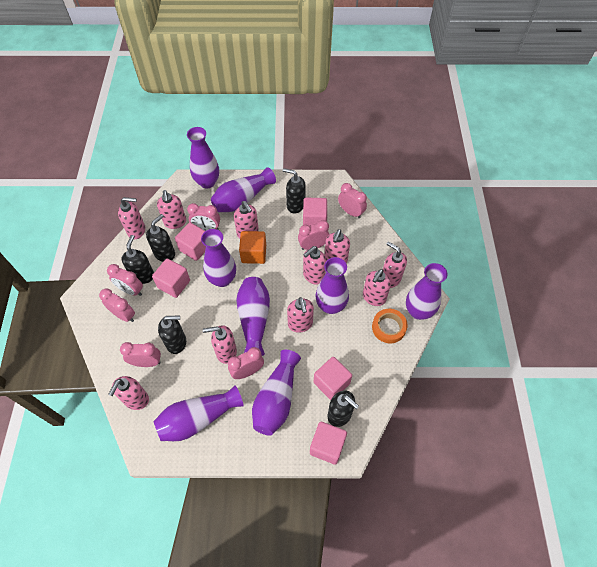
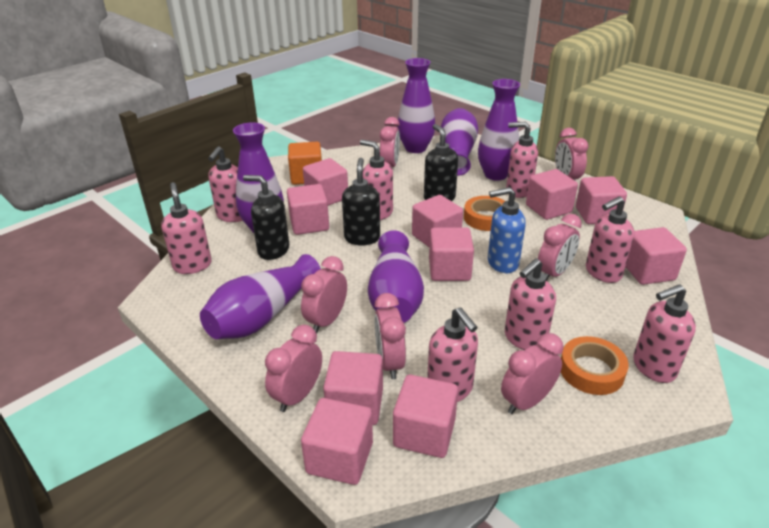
black soap dispenser: [121,235,154,284] [146,214,175,262] [158,315,186,354] [283,168,306,213] [328,391,359,427] = 5 -> [243,175,289,260] [342,158,380,246] [424,124,458,201] = 3
blue soap dispenser: none = 0 -> [488,187,526,273] = 1
orange tape: [372,309,407,343] = 1 -> [464,196,505,231] [561,336,629,395] = 2
pink cube: [152,259,190,298] [175,222,206,261] [303,198,327,225] [310,422,347,465] [314,357,352,400] = 5 -> [287,184,329,235] [301,398,373,485] [303,158,348,206] [323,351,383,425] [393,375,458,458] [412,195,463,247] [429,227,474,281] [526,169,578,220] [576,176,627,224] [626,227,687,285] = 10
pink soap dispenser: [108,376,149,410] [118,197,145,239] [157,190,186,229] [203,325,237,364] [234,201,259,238] [287,297,314,333] [303,246,326,285] [325,229,350,264] [363,269,391,306] [383,241,407,288] = 10 -> [161,182,212,274] [208,146,243,222] [360,140,393,220] [427,307,478,402] [505,258,556,350] [506,122,538,198] [586,196,634,283] [633,284,696,383] = 8
purple vase: [153,385,244,441] [187,127,219,188] [201,229,236,287] [211,167,276,212] [236,277,270,356] [252,350,301,436] [316,257,349,314] [406,263,448,320] = 8 -> [200,254,321,339] [233,122,284,233] [368,230,424,322] [397,58,435,153] [441,108,478,176] [478,79,520,181] = 6

